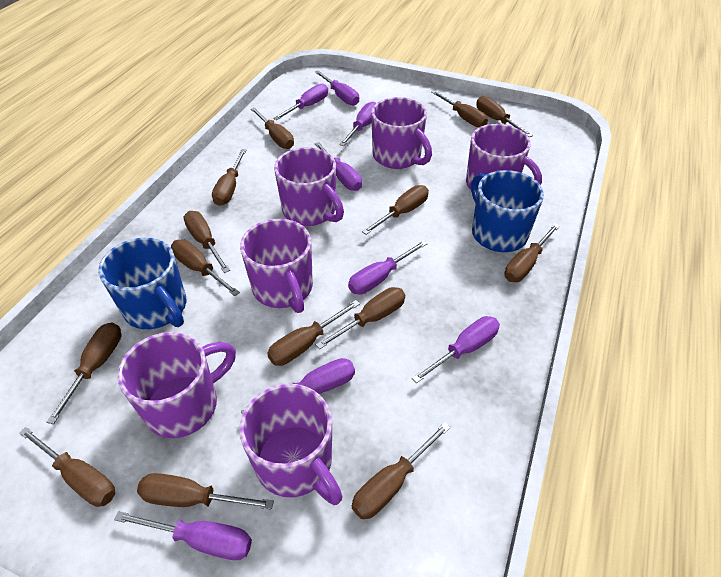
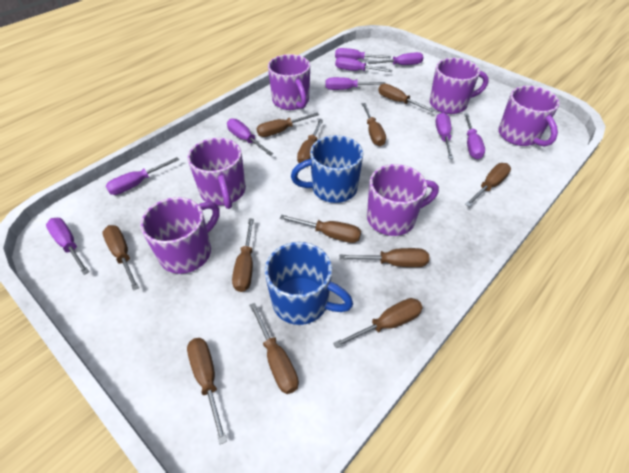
brown screwdriver: [19,427,115,507] [46,322,121,424] [137,473,274,510] [171,239,240,296] [183,211,230,273] [212,149,246,206] [251,108,294,149] [267,300,360,366] [315,287,405,349] [352,422,451,519] [362,185,429,235] [432,90,488,128] [476,96,533,137] [504,223,560,282] = 14 -> [102,225,139,291] [187,338,227,444] [232,219,254,292] [249,303,299,394] [257,113,319,137] [280,215,361,243] [297,119,323,163] [333,298,423,348] [339,248,429,267] [362,103,386,146] [378,84,434,112] [465,163,511,207] = 12
purple screwdriver: [114,511,252,560] [241,358,355,414] [273,84,328,120] [315,70,359,106] [315,142,362,191] [339,102,376,146] [348,240,428,295] [412,316,500,383] = 8 -> [46,218,89,275] [106,157,179,195] [227,118,273,156] [325,77,386,90] [335,48,391,60] [335,57,392,72] [368,52,424,65] [435,112,453,159] [464,113,485,159] = 9

